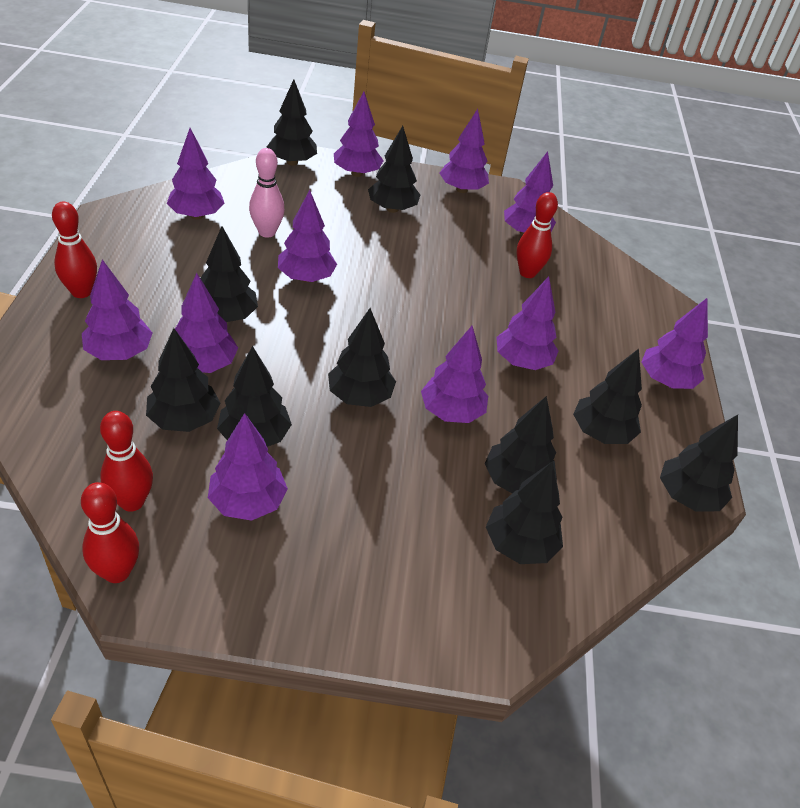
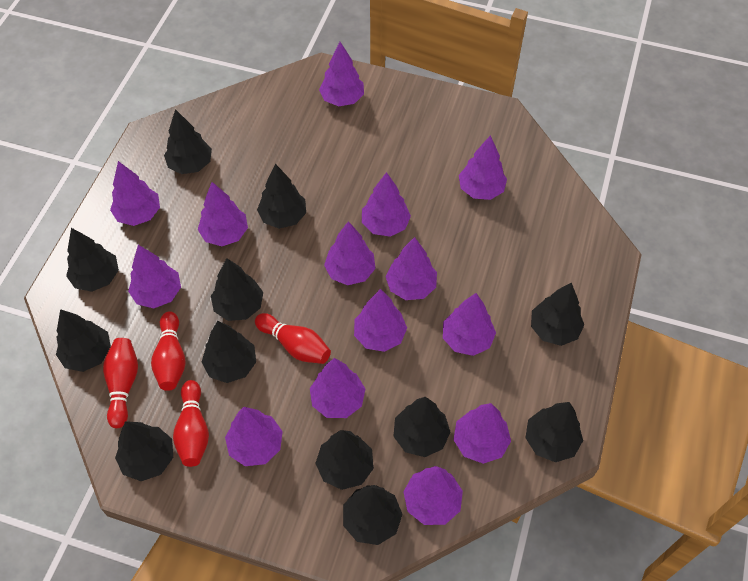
black tree: [146,328,221,432] [200,226,258,322] [217,346,292,447] [267,79,317,165] [328,308,396,407] [368,126,420,213] [485,396,557,493] [486,461,563,564] [573,349,642,444] [660,415,738,511] = 10 -> [56,309,111,372] [66,228,119,292] [115,421,173,481] [164,109,212,174] [202,321,256,383] [211,258,263,321] [257,164,306,229] [315,430,374,490] [343,485,403,545] [393,397,450,457] [525,402,583,462] [531,282,584,346] = 12
pink bowling pin: [249,148,285,238] = 1 -> none = 0
purple tree: [82,259,152,360] [167,128,225,219] [175,273,238,373] [208,413,288,521] [278,190,337,282] [334,92,384,177] [421,326,488,423] [440,109,489,193] [496,276,558,370] [504,151,556,235] [641,298,708,389] = 11 -> [110,161,160,226] [128,245,181,308] [198,182,248,246] [225,407,283,466] [310,358,365,418] [319,42,364,106] [324,221,375,285] [354,289,407,352] [362,172,411,237] [385,237,437,300] [403,466,463,525] [443,293,496,356] [453,403,511,464] [459,135,507,200] = 14

